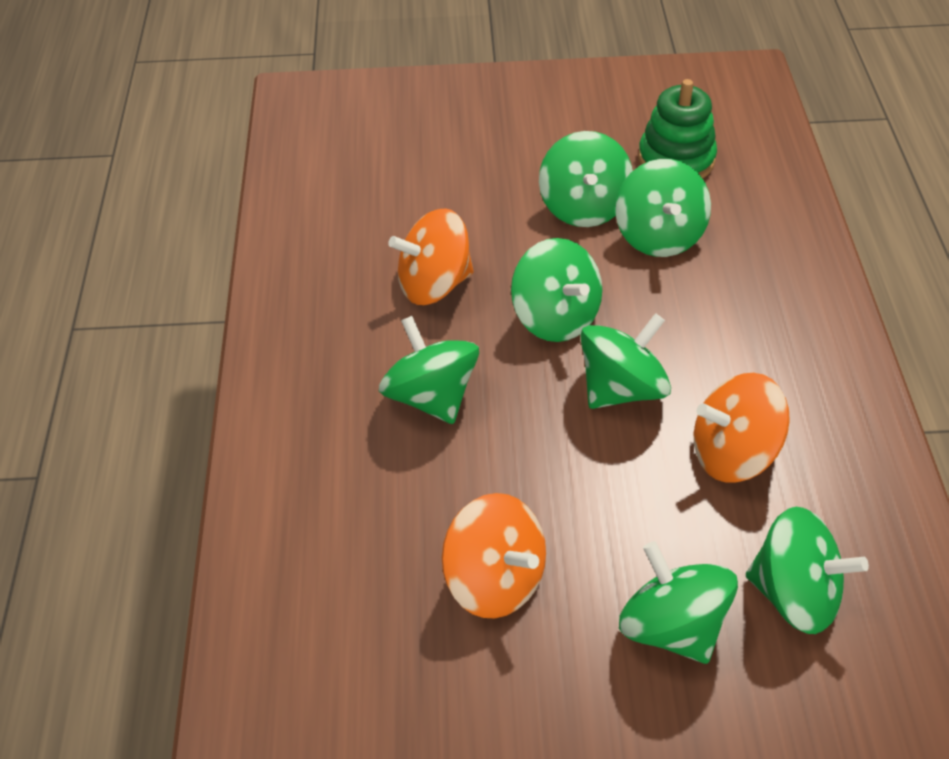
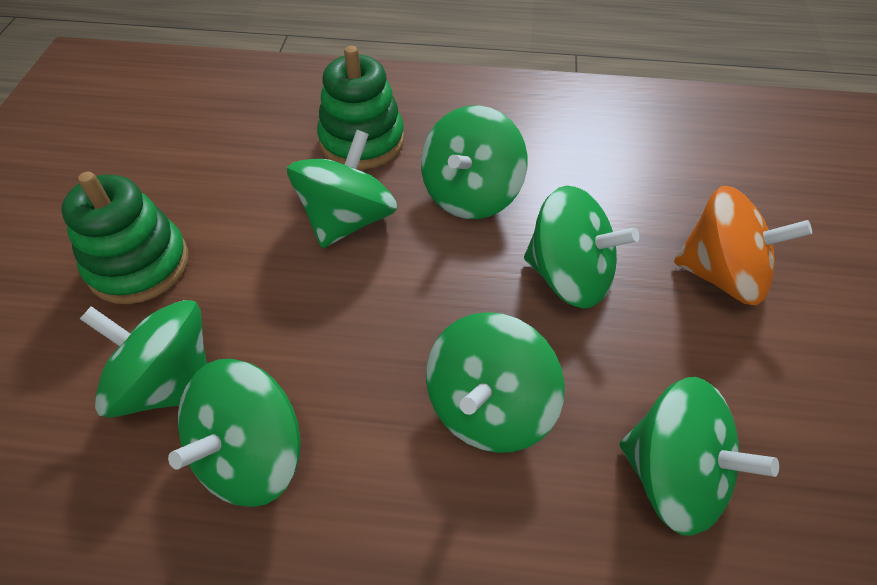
green stacking toy: [638,79,717,179] = 1 -> [62,172,189,304] [317,46,404,169] = 2
orange spinning top: [388,208,474,305] [442,493,546,618] [694,373,790,482] = 3 -> [674,186,812,306] = 1

